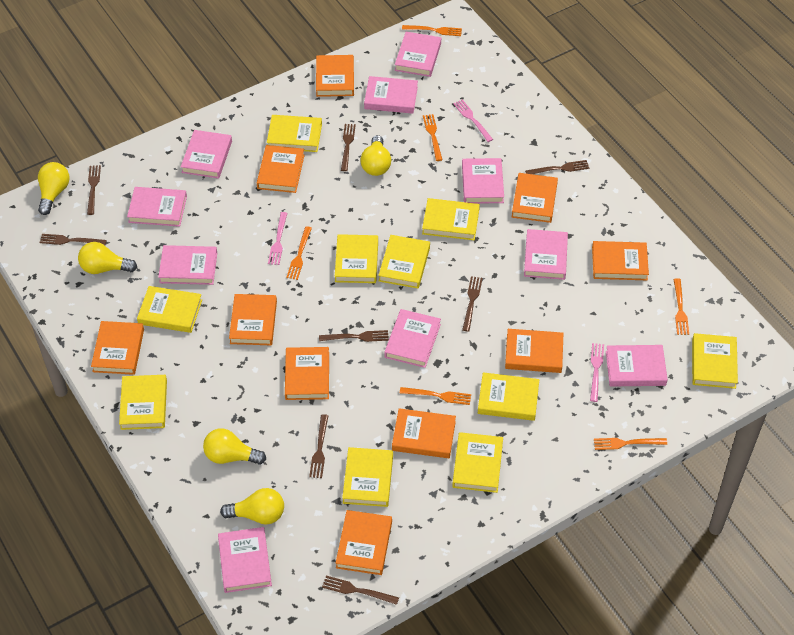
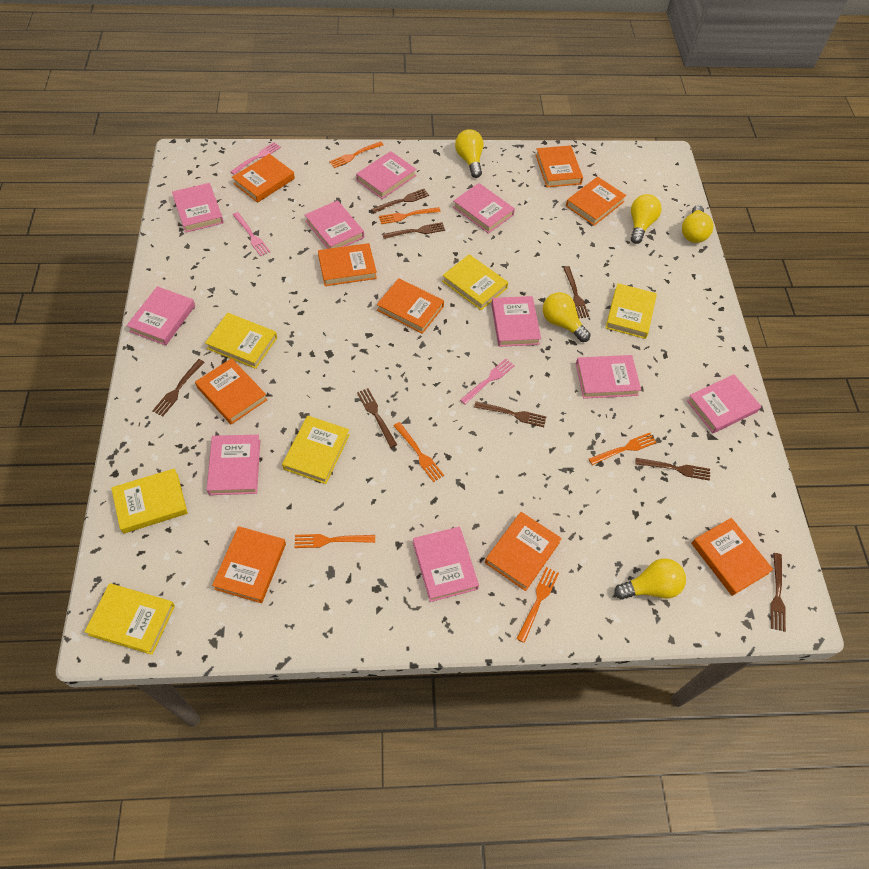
orange book: [91,321,144,375] [229,294,277,345] [257,145,305,193] [285,347,329,400] [316,55,354,97] [336,510,392,575] [392,408,456,458] [505,329,563,373] [512,173,558,223] [592,241,649,280] = 10 -> [195,358,268,424] [212,526,286,603] [232,154,295,203] [318,243,377,286] [377,278,444,334] [485,512,562,591] [536,145,583,187] [566,177,626,226] [691,518,773,596] = 9
yellow book: [119,375,167,430] [137,286,202,333] [267,115,322,152] [335,234,378,283] [342,447,393,507] [378,235,430,288] [422,198,480,240] [452,432,503,493] [478,372,539,421] [692,333,738,389] = 10 -> [85,583,175,655] [111,468,188,534] [205,313,277,369] [282,416,350,484] [442,254,508,310] [605,283,657,339] = 6

